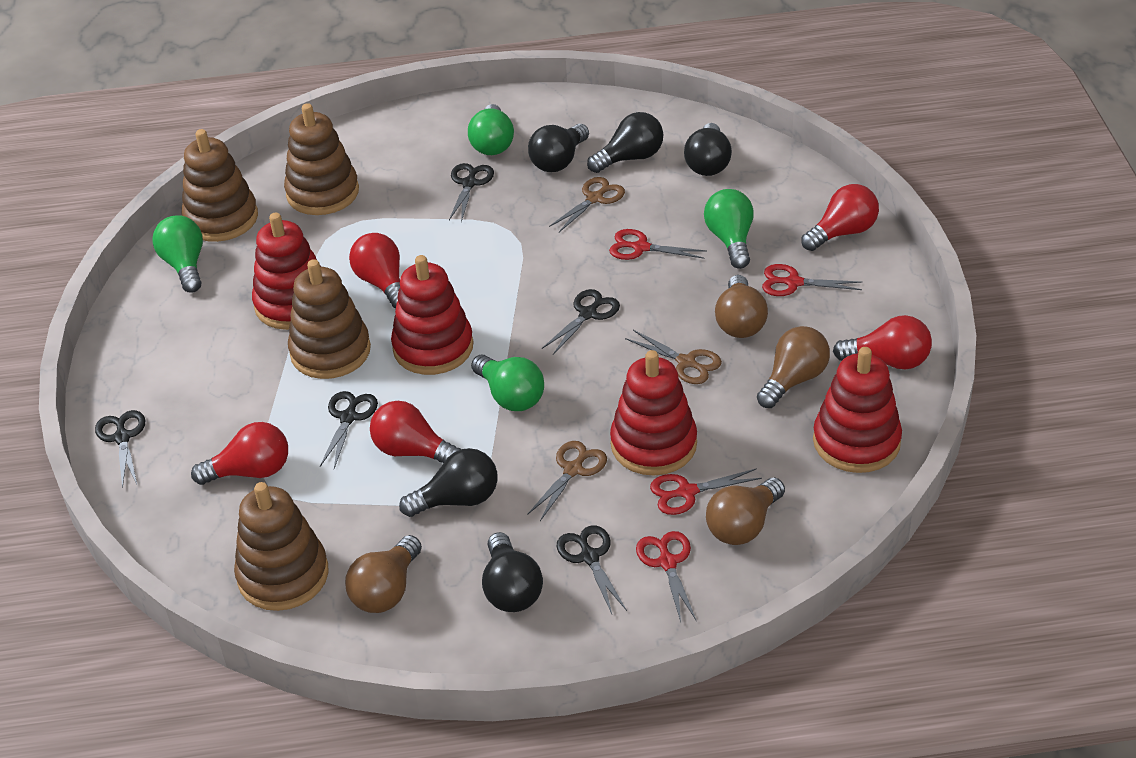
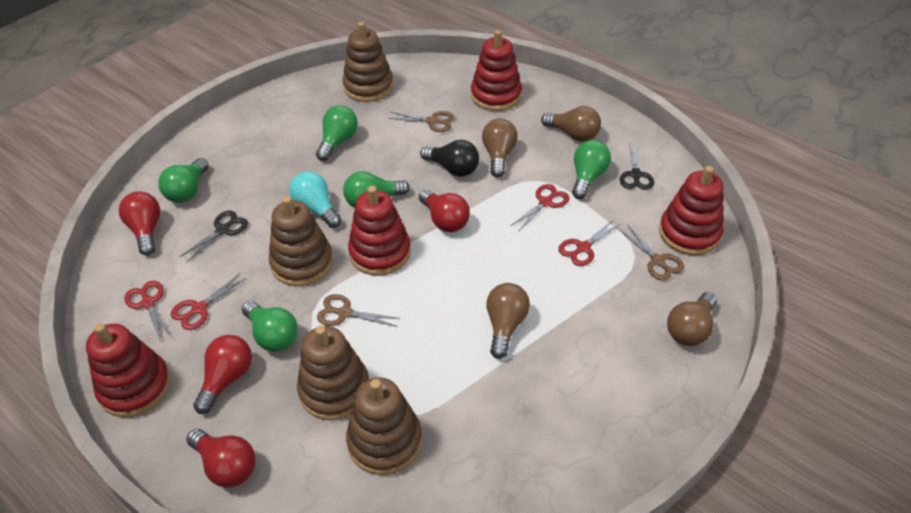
black light bulb: [399,448,498,517] [482,532,543,612] [528,124,589,172] [587,112,663,173] [684,123,732,176] = 5 -> [420,140,479,177] = 1
black scissors: [95,410,145,488] [320,391,378,469] [449,163,494,222] [542,289,620,355] [557,525,627,614] = 5 -> [179,211,248,263] [620,142,654,190] = 2
green light bulb: [152,215,203,293] [468,104,514,155] [471,355,544,411] [704,189,754,269] = 4 -> [158,158,209,203] [242,301,298,352] [316,105,358,161] [343,171,410,208] [572,140,611,199] = 5
red light bulb: [191,422,288,485] [349,233,400,309] [370,401,461,464] [801,184,879,251] [833,315,932,370] = 5 -> [119,191,160,255] [186,429,256,488] [193,335,252,414] [419,189,470,232] = 4
turquoise light bulb: none = 0 -> [289,171,341,228] = 1

